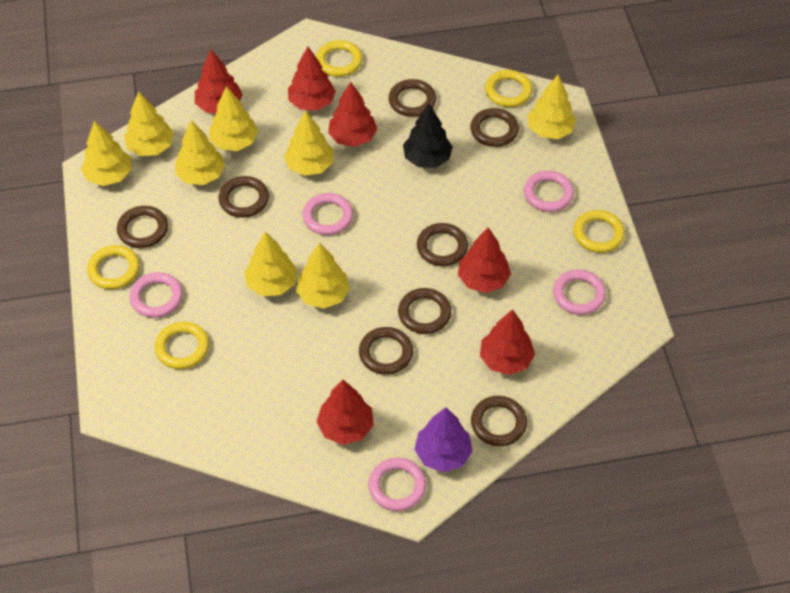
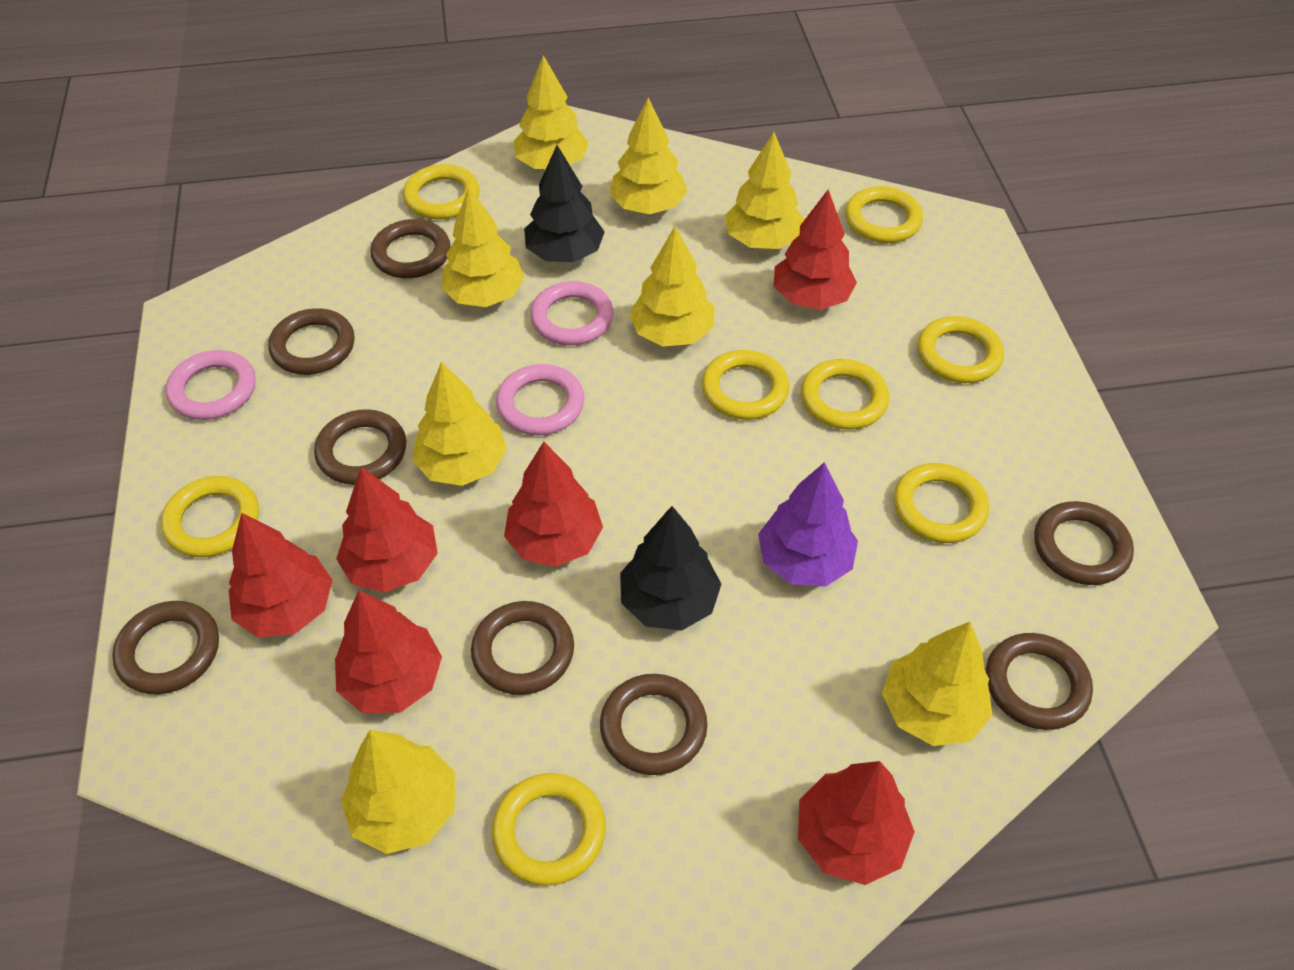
black tree: [403,104,453,168] = 1 -> [524,145,605,262] [620,506,721,631] = 2
pink ring: [130,272,183,318] [302,193,353,235] [368,458,426,511] [524,171,574,212] [553,270,606,315] = 5 -> [166,350,256,420] [496,364,585,435] [530,281,614,345] = 3
yellow ring: [87,245,140,289] [155,322,209,369] [316,40,363,77] [485,70,533,107] [574,210,625,253] = 5 -> [161,476,259,557] [403,164,480,220] [492,773,606,886] [702,350,789,420] [801,359,889,430] [845,186,923,243] [894,463,989,543] [918,316,1004,383] = 8

